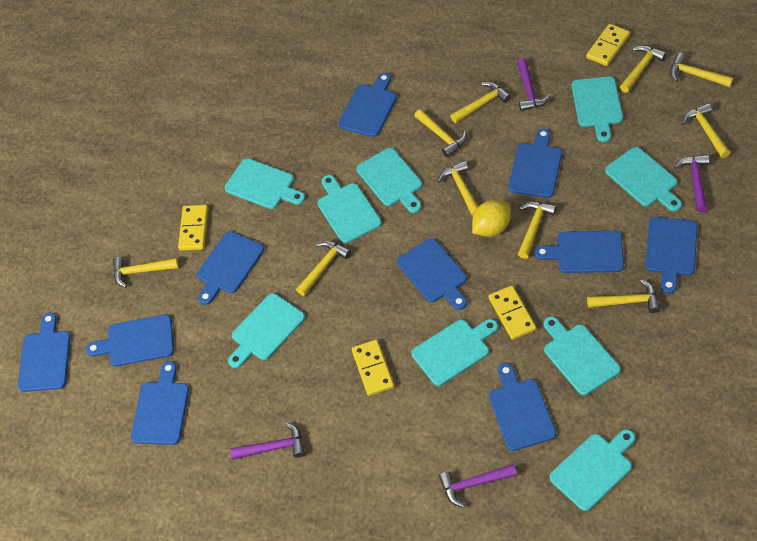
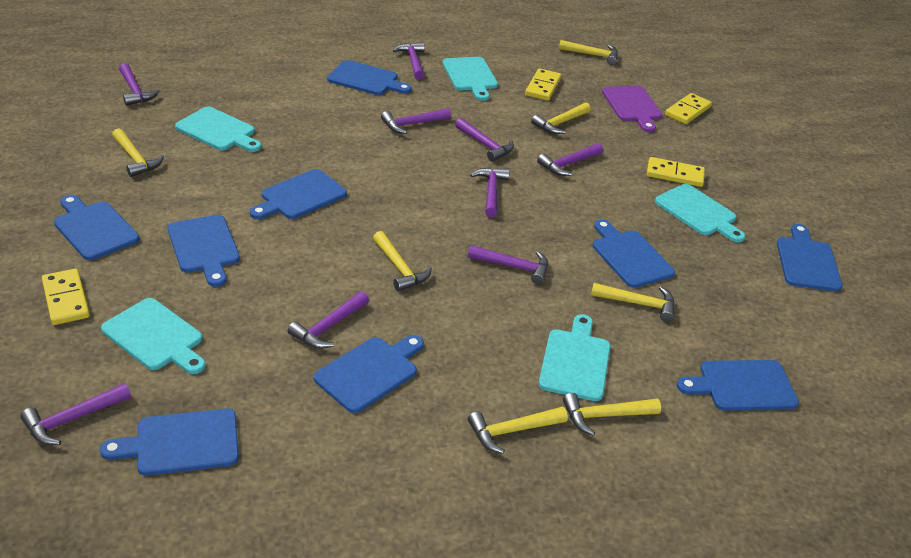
blue cutting board: [18,313,71,392] [86,314,174,366] [131,361,189,445] [197,231,264,305] [338,73,397,137] [397,238,467,310] [489,363,556,451] [508,128,562,198] [535,231,624,273] [645,217,697,294] = 10 -> [54,195,139,260] [100,408,239,476] [167,215,240,287] [250,169,347,219] [314,335,424,413] [327,60,412,95] [592,219,675,288] [677,360,799,411] [777,224,842,291] = 9
purple cutting board: none = 0 -> [602,86,662,132] = 1
purple hammer: [230,422,305,460] [439,464,517,508] [517,58,551,111] [674,155,709,213] = 4 -> [20,383,131,445] [119,63,160,106] [288,291,369,349] [381,108,451,134] [393,42,425,80] [455,118,514,162] [468,245,548,285] [470,167,510,217] [537,143,603,176] = 9
turquoise cutting board: [225,158,305,209] [228,293,305,368] [317,175,382,243] [356,148,422,213] [411,319,498,386] [544,316,621,395] [549,429,635,511] [572,76,623,142] [605,147,682,211] = 9 -> [101,298,206,374] [175,107,261,152] [442,57,498,101] [539,314,610,401] [655,184,745,242] = 5
yellow hammer: [113,257,179,288] [296,241,351,296] [414,109,467,157] [437,161,478,217] [450,82,511,123] [518,202,556,259] [587,279,660,313] [620,45,667,93] [670,53,733,87] [682,103,730,158] = 10 -> [112,128,164,177] [373,231,432,292] [468,407,568,454] [531,103,591,134] [559,40,618,65] [563,393,661,436] [591,283,675,322] = 7
yellow lemon: [472,200,511,237] = 1 -> none = 0

